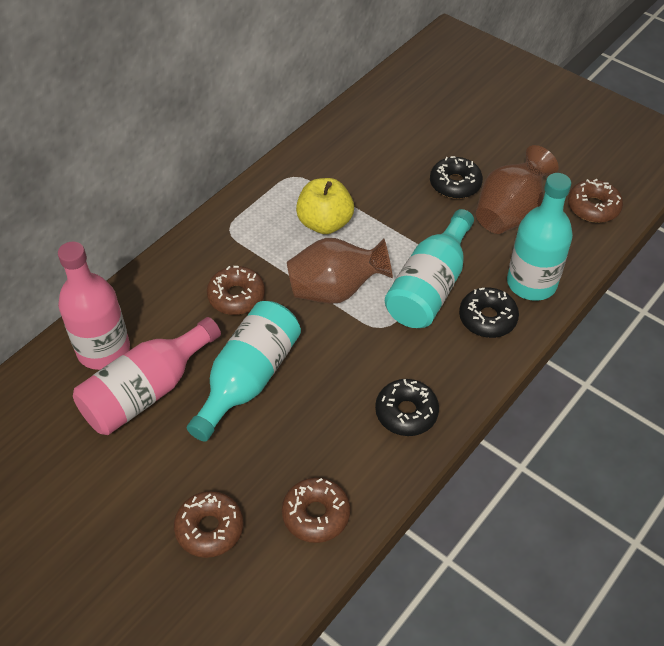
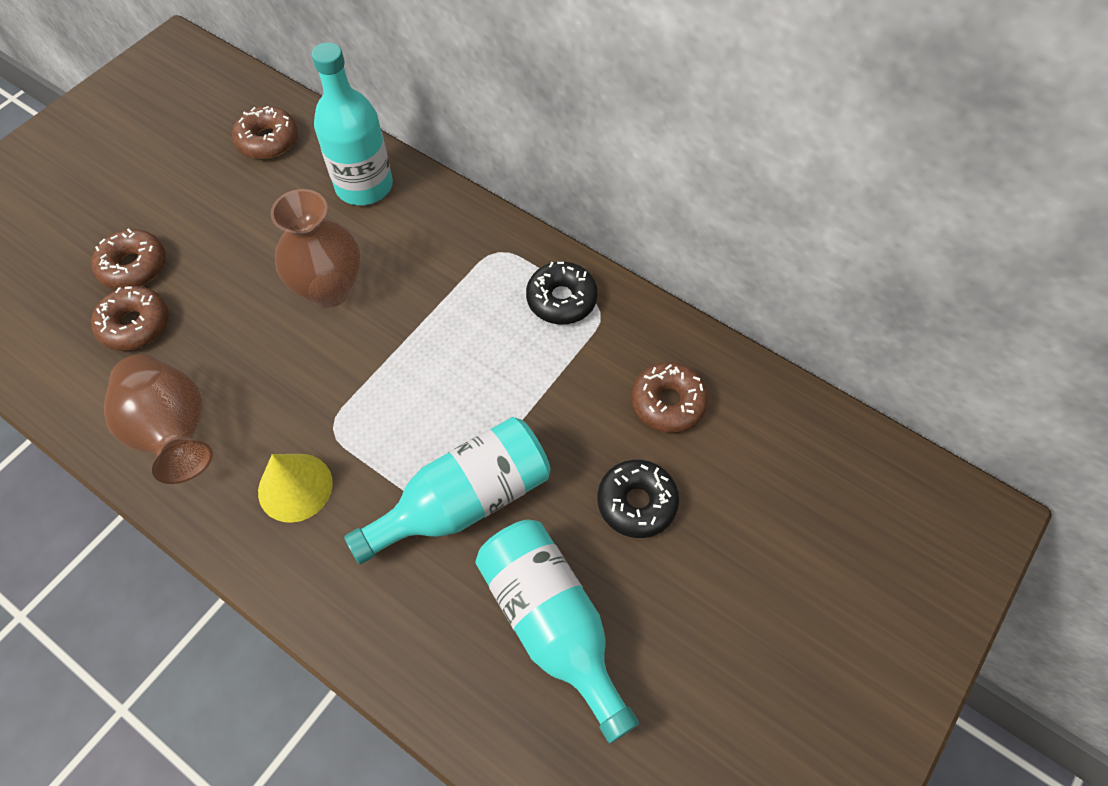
black donut: [375,379,439,436] [430,156,483,199] [459,287,519,338] = 3 -> [526,262,598,324] [597,460,679,538] = 2
pink bottle: [58,241,130,370] [73,317,221,435] = 2 -> none = 0
yellow apple: [296,178,354,234] = 1 -> none = 0
yellow cone: none = 0 -> [258,454,333,523] = 1

